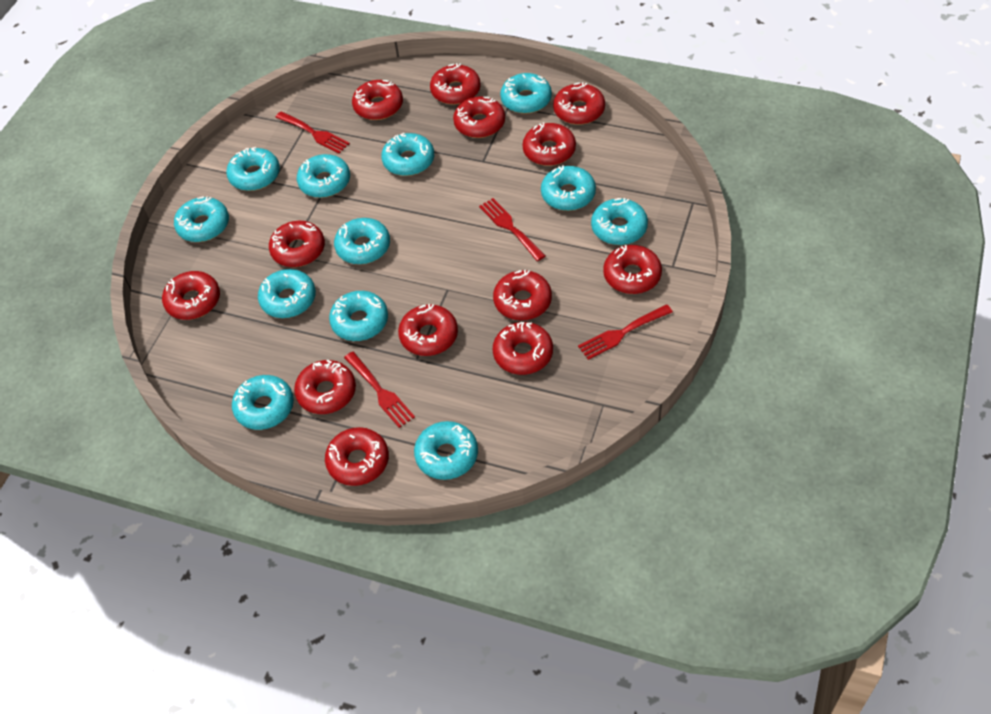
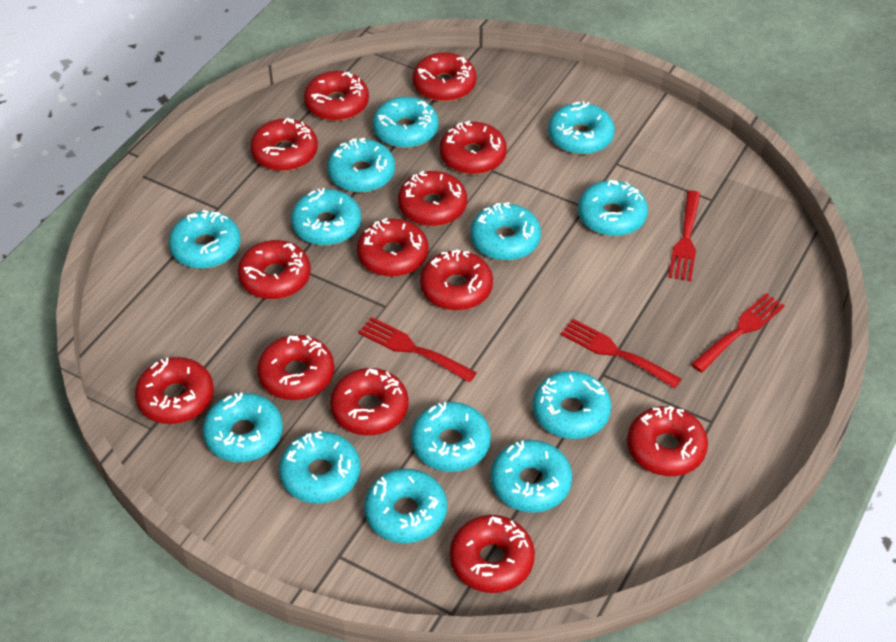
turquoise donut: [174,196,229,242] [226,147,280,191] [232,375,294,430] [258,269,316,318] [297,154,350,198] [329,291,388,341] [334,218,390,265] [381,133,434,176] [414,421,478,480] [500,73,552,114] [541,165,596,211] [591,198,648,245] = 12 -> [169,210,241,269] [203,392,283,462] [279,431,360,504] [291,188,361,246] [327,138,395,192] [364,469,447,543] [373,97,439,148] [411,402,491,472] [470,202,541,261] [491,440,572,512] [533,371,611,439] [548,101,615,155] [578,180,648,236] = 13

